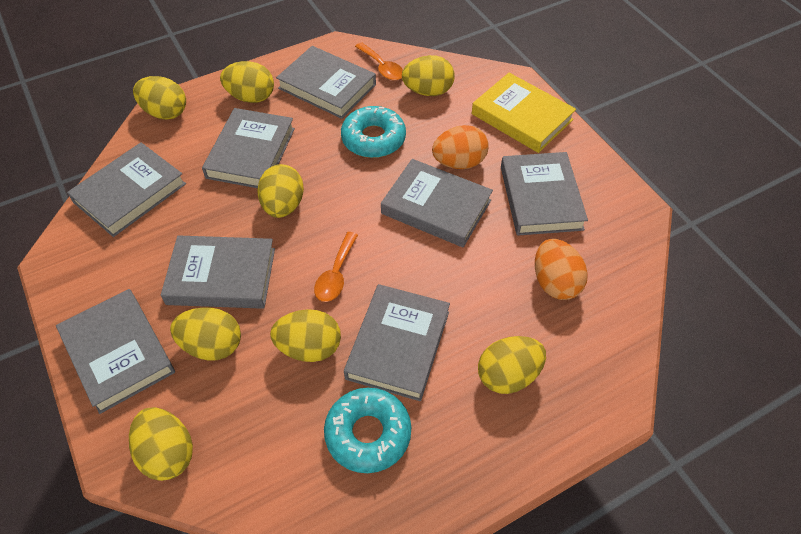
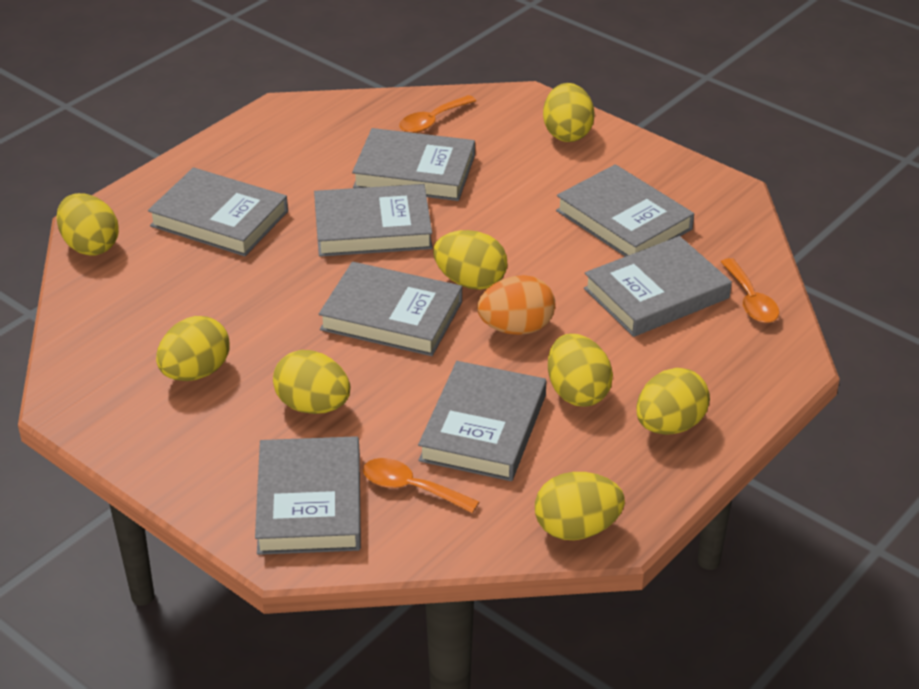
orange egg: [432,125,489,169] [535,239,588,300] = 2 -> [477,275,555,335] = 1
orange spoon: [314,232,358,302] [355,42,403,81] = 2 -> [363,458,479,513] [399,95,476,133] [721,258,779,323] = 3
turquoise donut: [324,388,411,473] [341,106,406,158] = 2 -> none = 0
yellow book: [472,73,576,153] = 1 -> none = 0

